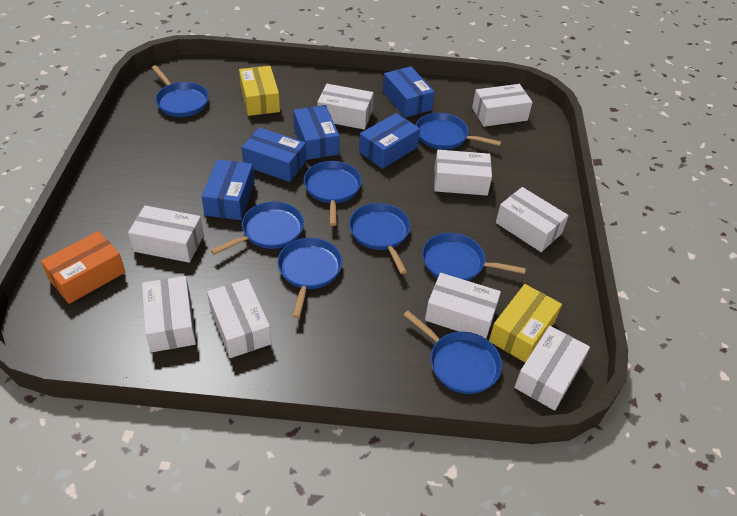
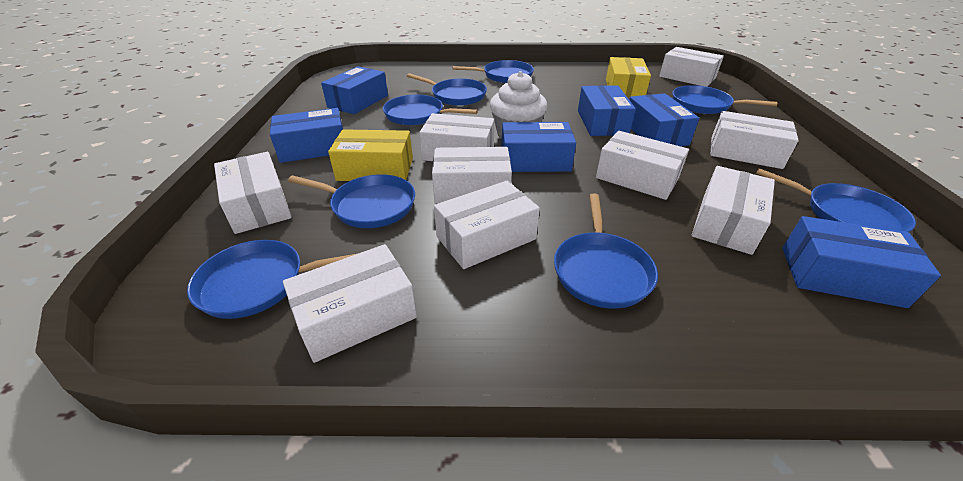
blue box: [202,159,255,220] [242,127,306,182] [293,105,340,160] [359,113,420,169] [383,66,435,118] = 5 -> [270,108,343,163] [321,66,388,114] [502,122,576,172] [578,85,636,136] [629,93,699,146] [782,216,941,308] = 6
orange box: [41,231,125,304] = 1 -> none = 0
white cupcake: none = 0 -> [490,71,547,139] = 1

